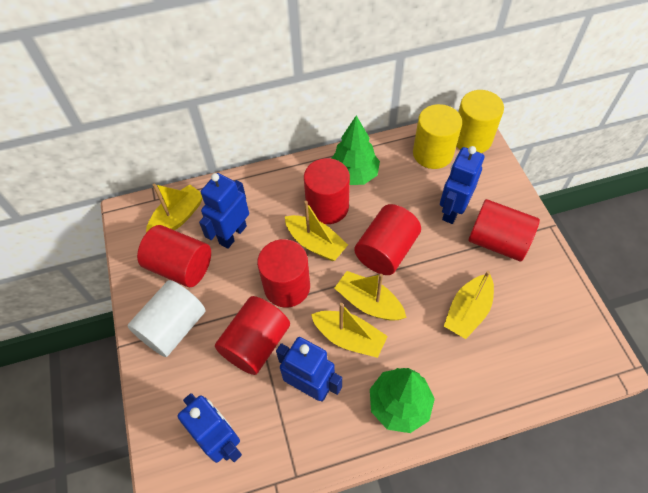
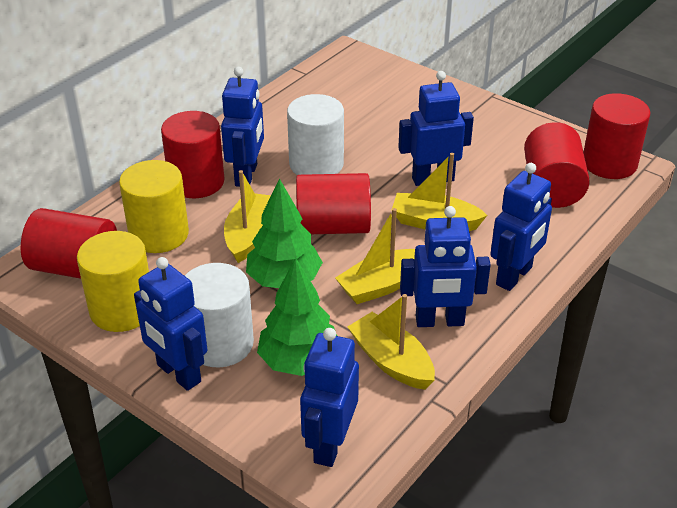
blue robot: [178,393,242,463] [199,173,249,249] [276,337,342,402] [440,146,485,224] = 4 -> [134,257,207,391] [221,67,264,187] [300,328,359,467] [398,71,474,186] [400,206,491,327] [490,163,552,291] = 6
red cylinder: [137,225,211,287] [215,296,290,375] [257,239,310,308] [304,158,350,224] [354,204,421,275] [468,199,540,261] = 6 -> [21,208,117,279] [161,111,225,198] [296,173,371,234] [524,122,590,208] [584,93,650,179] = 5
white cylinder: [127,280,206,357] = 1 -> [185,263,254,367] [287,94,344,175] = 2
yellow boat: [146,184,203,233] [285,201,348,261] [311,303,388,358] [334,271,407,321] [444,271,494,339] = 5 -> [224,170,271,263] [335,208,415,304] [348,294,435,390] [391,153,487,231] = 4

